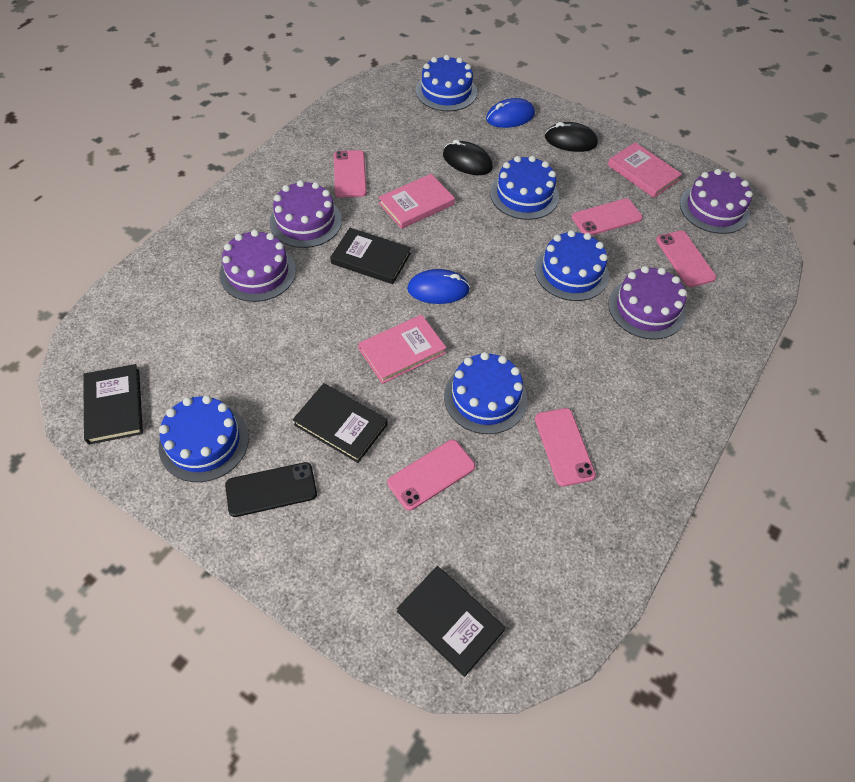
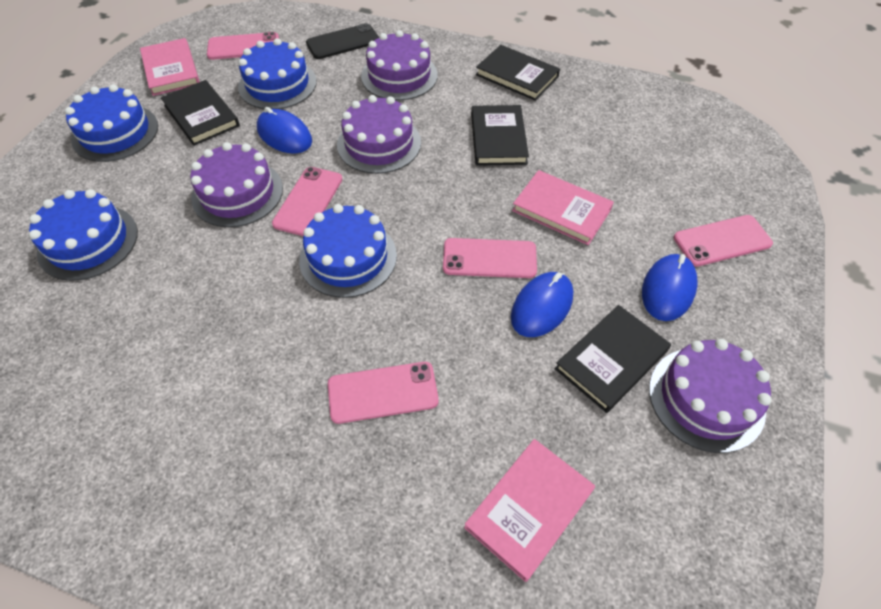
black mouse: [443,140,493,175] [545,122,598,152] = 2 -> none = 0
blue cake: [159,395,249,482] [416,55,477,111] [444,352,528,434] [490,156,559,220] [535,230,609,301] = 5 -> [29,189,138,281] [65,84,158,162] [238,38,317,109] [299,204,397,298] = 4
blue mouse: [407,269,470,304] [486,98,535,128] = 2 -> [257,107,312,153] [511,272,573,337] [642,254,698,321] = 3

